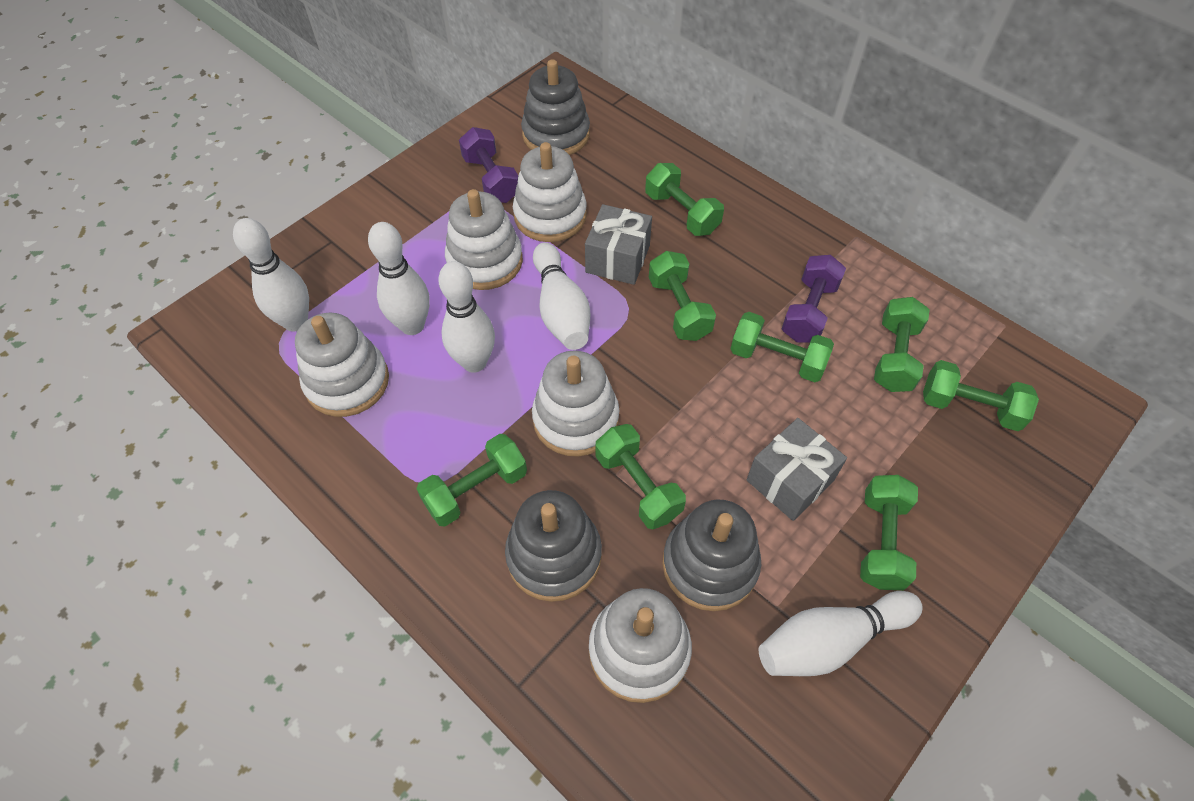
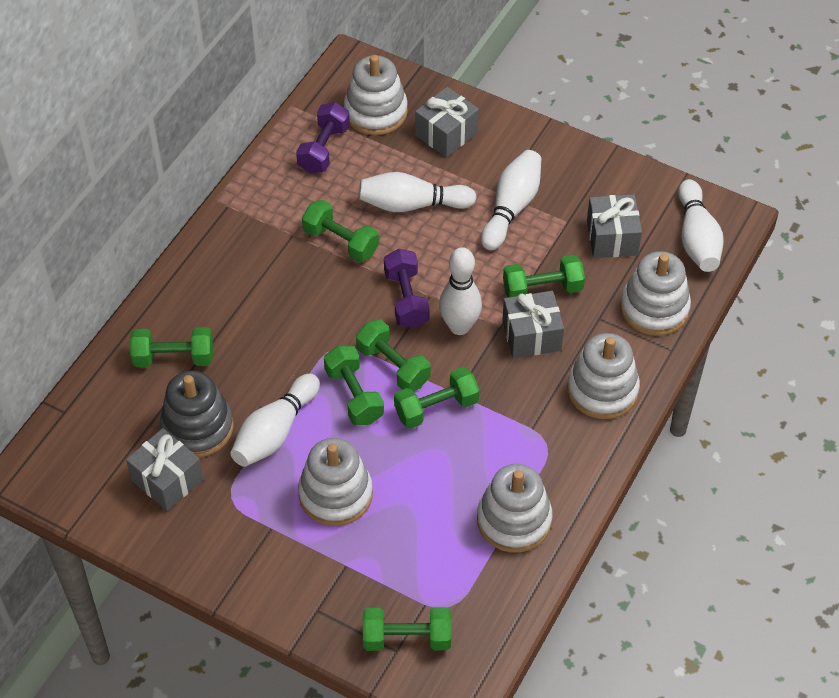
green dumbbell: [416,434,527,527] [596,424,686,529] [645,163,724,236] [649,251,716,341] [730,312,834,382] [860,475,918,590] [874,297,930,392] [923,360,1039,431] = 8 -> [130,327,213,367] [302,200,379,262] [324,346,384,425] [356,319,431,391] [363,607,451,651] [394,367,479,429] [503,255,585,298] = 7
grey gift: [585,204,652,285] [747,418,847,521] = 2 -> [126,428,203,511] [415,87,479,158] [502,291,564,359] [587,194,642,258] = 4
grey stacking toy: [505,490,602,602] [521,59,590,155] [662,500,761,611] = 3 -> [160,371,234,457] = 1

